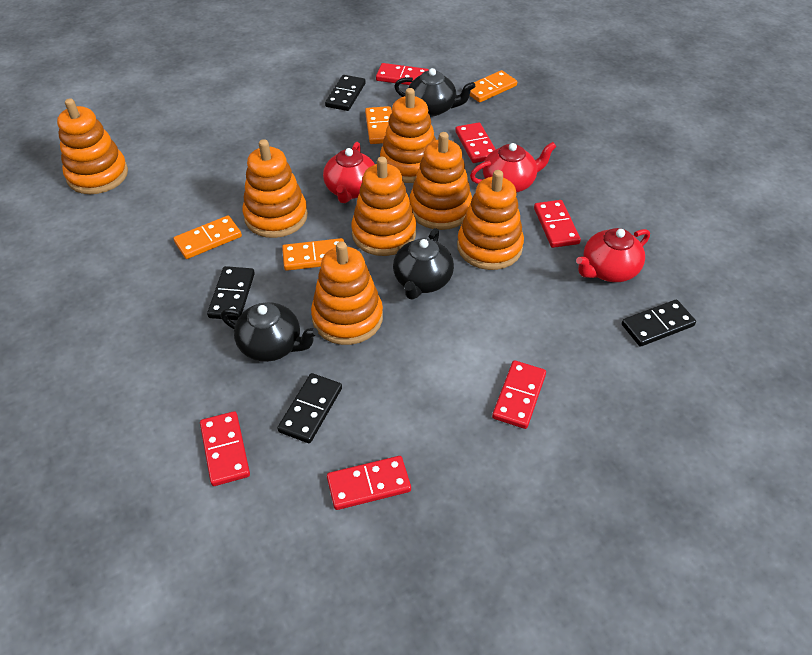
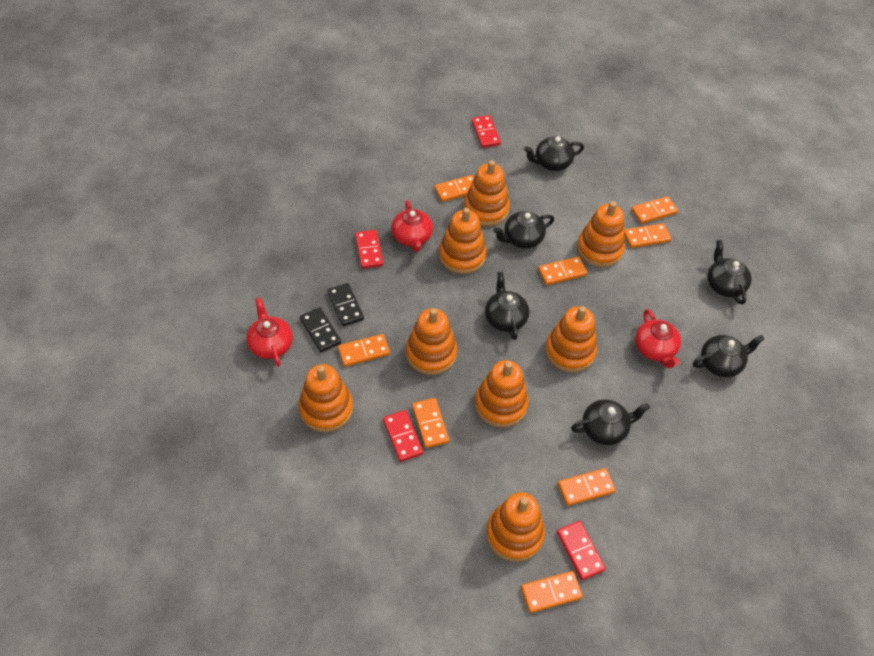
black domino: [207,266,255,320] [277,373,342,443] [325,75,366,111] [622,300,696,347] = 4 -> [300,307,341,352] [327,283,364,326] = 2
black teapot: [221,302,318,362] [393,228,454,300] [394,68,475,116] = 3 -> [485,272,529,340] [493,211,554,249] [524,136,584,171] [571,399,650,445] [693,335,764,377] [707,240,752,304] = 6
orange domino: [173,215,242,259] [282,238,344,271] [365,106,392,144] [470,70,517,103] = 4 -> [338,334,390,367] [412,398,449,448] [434,175,474,202] [521,571,583,613] [538,257,587,285] [558,468,616,506] [624,223,671,248] [631,196,678,224] = 8
orange stacking toy: [57,98,128,194] [242,139,308,238] [311,241,383,345] [351,157,416,256] [380,88,436,183] [409,132,472,230] [457,170,524,270] = 7 -> [298,364,353,432] [406,308,457,375] [439,208,487,274] [464,160,510,226] [475,360,529,428] [486,492,545,562] [545,306,597,372] [577,202,625,267] = 8
red domino: [200,411,250,486] [327,456,411,510] [376,63,429,85] [455,122,496,163] [492,360,546,429] [534,200,581,248] = 6 -> [355,230,383,269] [383,410,423,462] [472,115,501,148] [557,521,606,580] = 4

